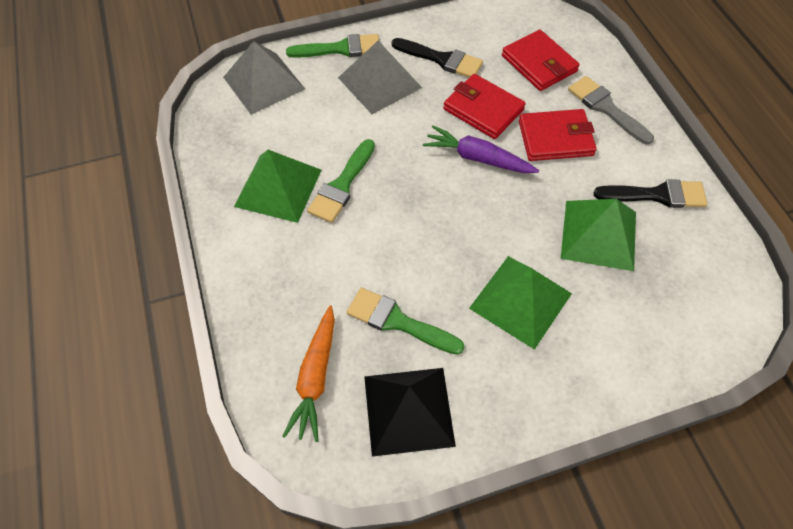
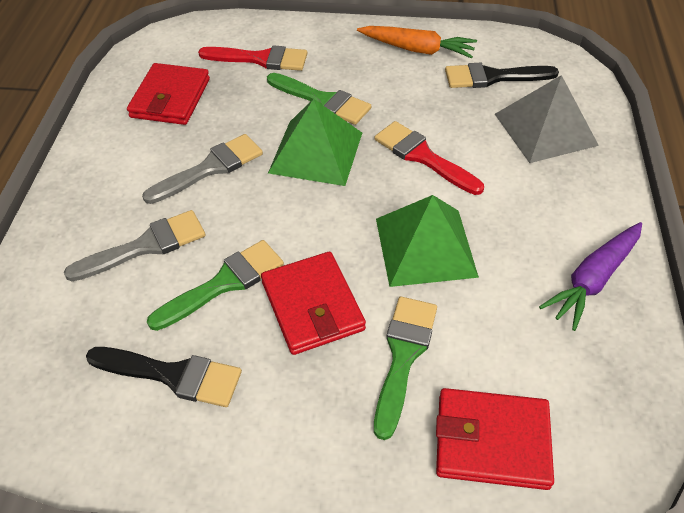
black pyramid: [364,368,456,457] = 1 -> none = 0
green pyramid: [234,150,321,223] [469,256,572,350] [561,199,636,271] = 3 -> [268,99,362,186] [376,195,479,287] = 2
grey brush: [568,76,654,145] = 1 -> [64,210,205,281] [142,134,263,204] = 2
grey pyramid: [223,41,305,115] [338,41,422,114] = 2 -> [495,75,599,163] = 1
red brush: none = 0 -> [198,45,307,71] [374,121,484,195] = 2

